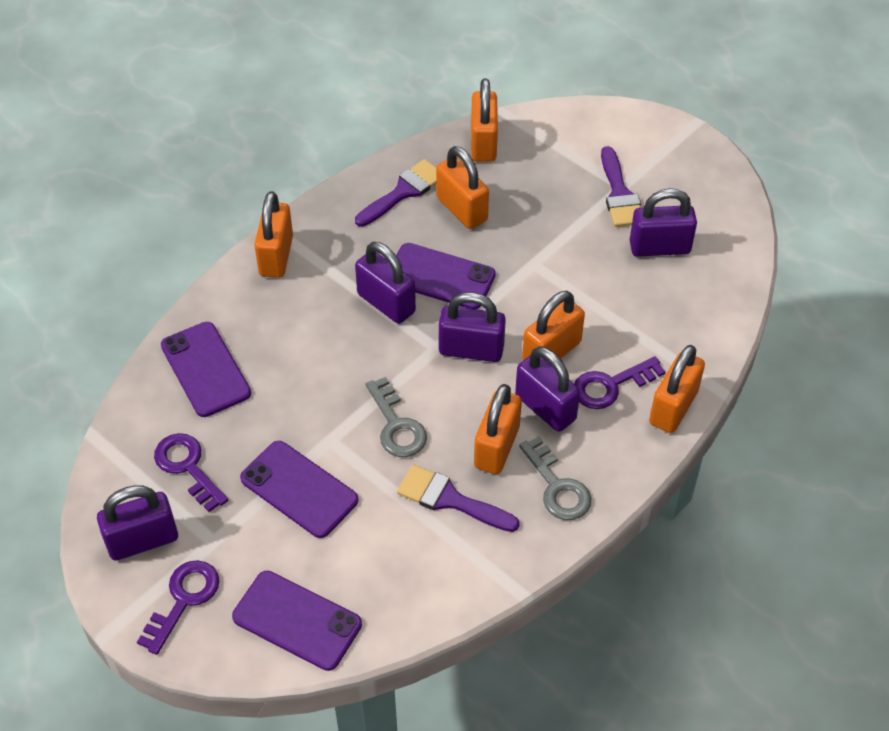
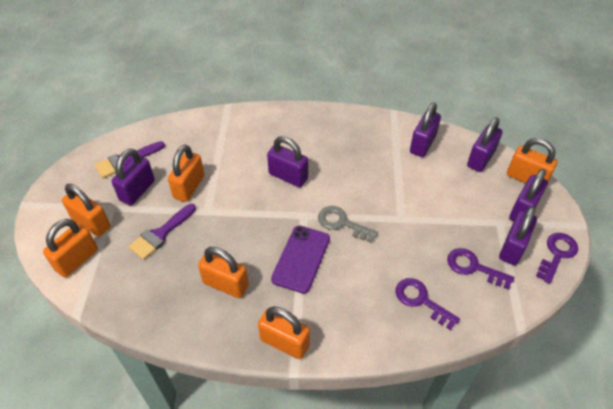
grey key: [366,377,427,457] [519,436,592,520] = 2 -> [318,206,378,243] = 1
purple brush: [355,159,436,227] [397,465,520,532] [601,146,641,227] = 3 -> [95,141,165,178] [129,204,196,260] = 2
purple padlock: [97,485,178,561] [355,242,416,324] [439,292,506,362] [515,347,580,432] [630,188,697,257] = 5 -> [111,149,155,205] [267,136,308,187] [410,103,441,157] [467,117,503,172] [499,206,537,265] [509,169,548,222] = 6
purple phone: [161,322,251,417] [232,571,362,671] [240,441,358,538] [396,243,496,309] = 4 -> [271,226,330,294] = 1

